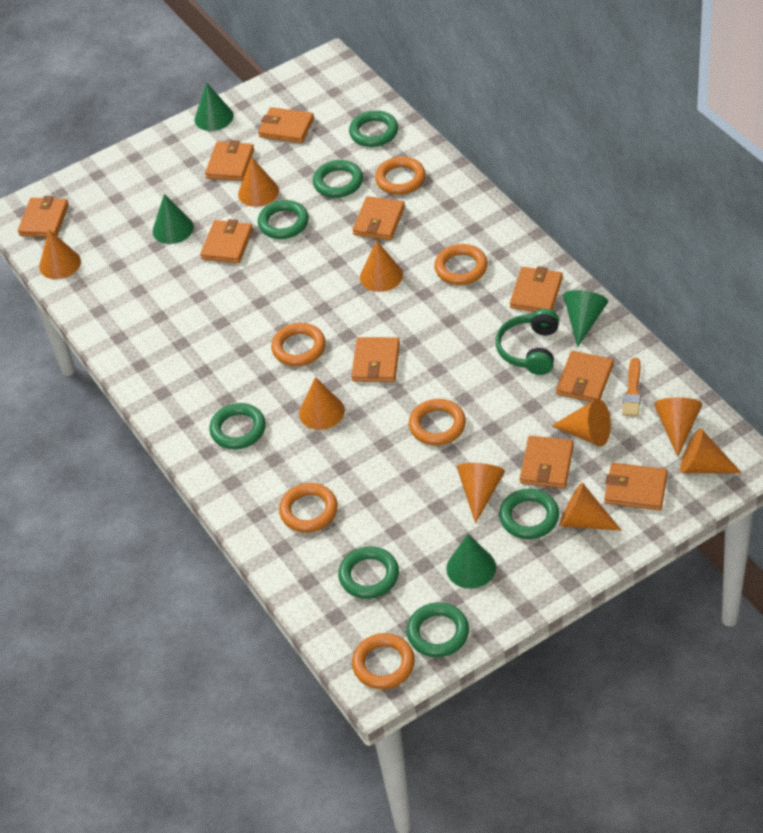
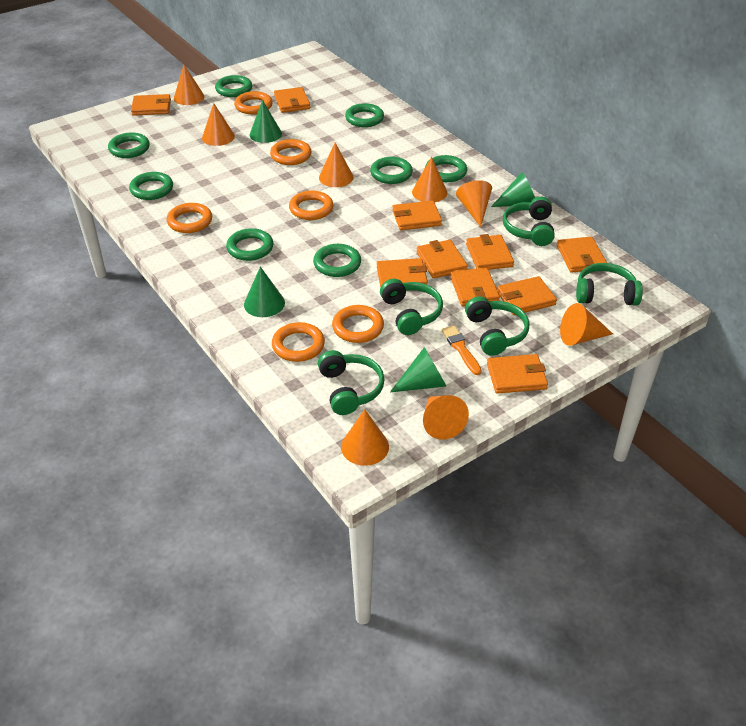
green headphones: [496,309,559,375] = 1 -> [318,350,385,415] [380,279,443,335] [465,296,529,356] [503,197,555,246] [576,263,643,306] = 5
green ring: [209,403,266,449] [258,200,309,239] [313,160,363,198] [338,546,399,599] [349,110,398,147] [407,602,469,657] [499,489,559,539] = 7 -> [108,132,150,158] [129,172,173,200] [215,75,252,97] [226,228,274,261] [313,244,361,277] [345,103,384,127] [370,157,413,184] [425,155,467,182] = 8
orange cone: [39,230,81,279] [238,157,279,207] [299,377,345,430] [360,240,403,292] [457,463,505,523] [551,399,611,446] [559,482,622,531] [654,397,702,457] [680,428,742,473] = 9 -> [174,65,205,105] [202,103,235,146] [319,143,354,187] [341,409,389,466] [412,157,447,202] [423,395,469,440] [456,180,492,227] [560,303,613,346] = 8

